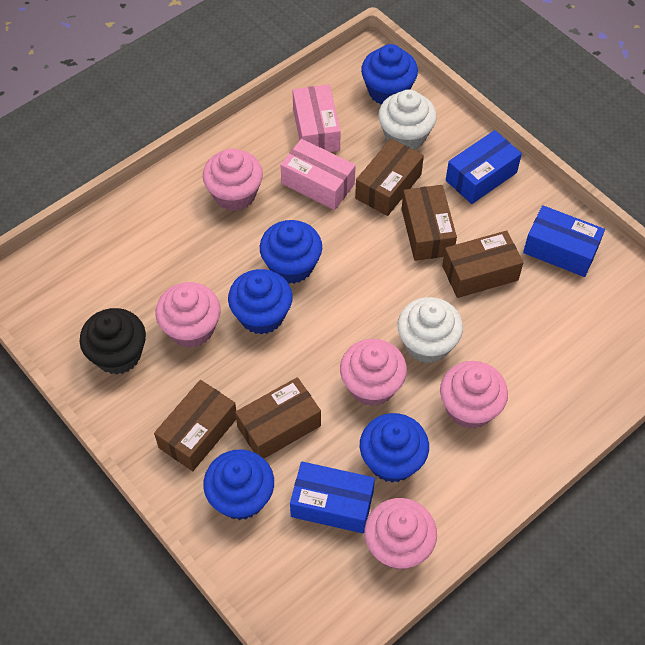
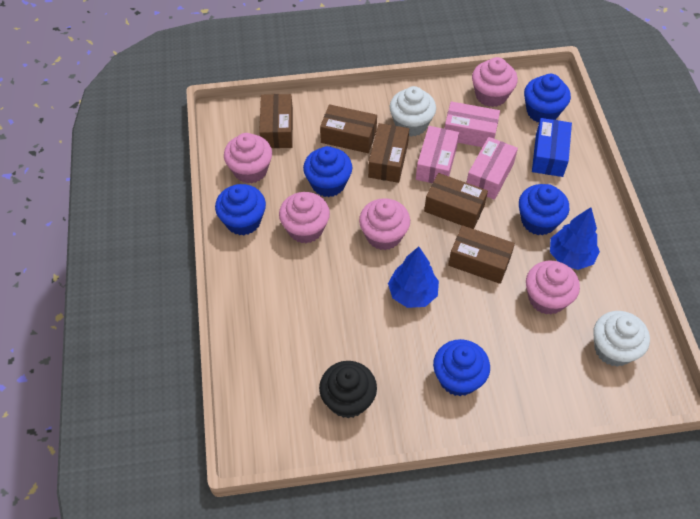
blue box: [290,462,375,533] [446,130,522,204] [523,205,605,277] = 3 -> [532,118,572,177] = 1
blue tree: none = 0 -> [388,246,439,308] [550,207,600,270] = 2
pink box: [281,139,356,210] [293,85,341,152] = 2 -> [416,126,459,183] [445,101,500,147] [467,137,518,200] = 3

